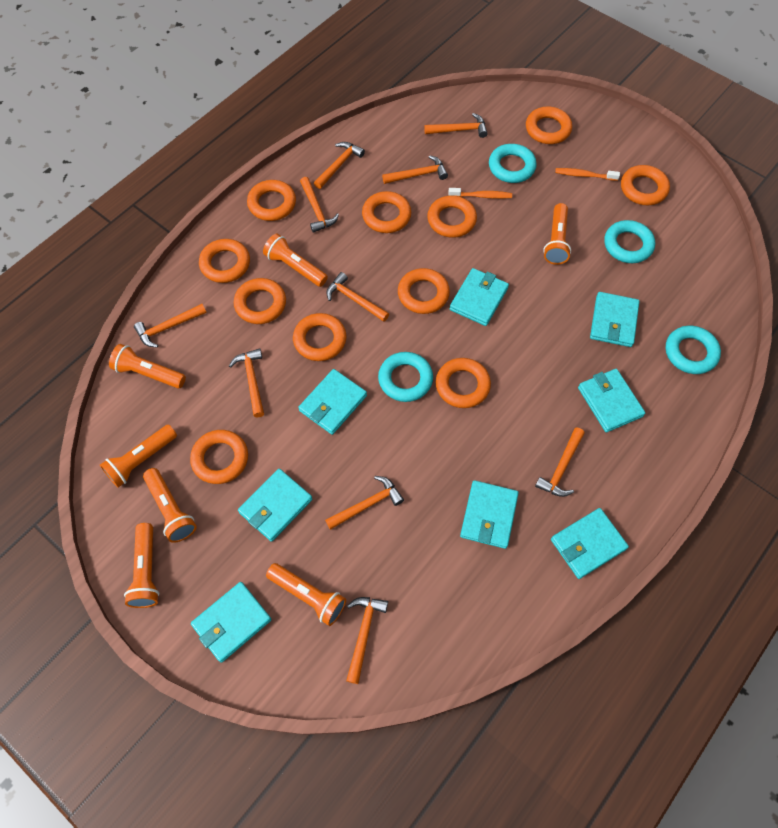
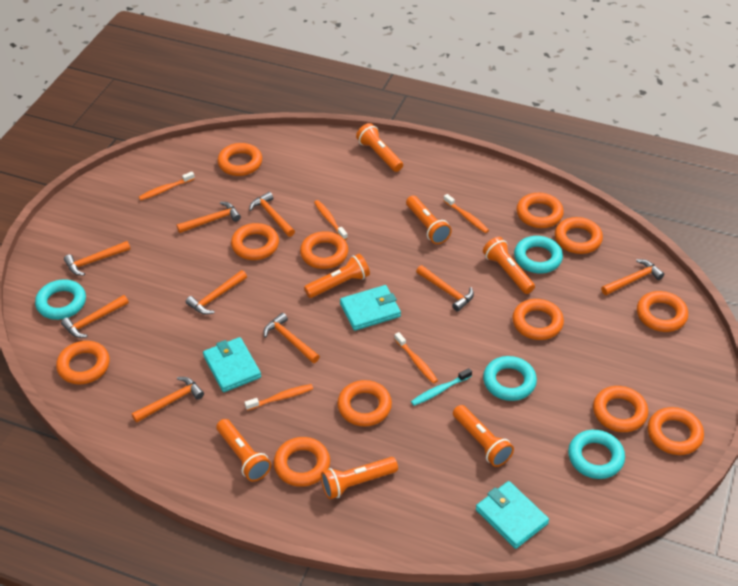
orange hammer: [134,304,207,348] [229,348,264,417] [300,177,339,233] [314,142,365,189] [325,476,404,530] [326,272,389,322] [346,597,388,684] [382,155,448,184] [424,113,488,138] [535,427,585,497] = 10 -> [61,295,129,338] [64,241,131,276] [132,377,204,423] [177,202,241,233] [186,270,247,315] [249,192,295,237] [264,313,320,363] [416,265,474,312] [601,259,664,295] = 9
orange ring: [190,430,248,484] [199,239,250,283] [234,278,286,324] [247,180,296,221] [293,313,346,361] [362,191,411,233] [398,268,450,314] [427,196,477,238] [436,358,491,408] [526,106,572,144] [621,165,670,205] = 11 -> [56,341,110,384] [218,143,262,176] [231,223,279,260] [274,437,330,487] [300,231,348,269] [337,380,392,426] [512,299,564,340] [517,193,564,228] [555,217,603,254] [593,386,648,432] [637,291,688,332] [648,407,704,455] = 12
orange toothbrush: [448,188,512,199] [555,168,620,181] = 2 -> [139,172,195,200] [244,384,313,411] [314,200,347,240] [395,332,438,384] [443,194,489,233] = 5
turquoise toothbrush: none = 0 -> [411,368,472,406] = 1
turquoise wallet: [191,582,272,663] [238,469,313,542] [298,369,367,435] [450,268,509,326] [460,480,519,549] [551,508,629,579] [578,369,645,432] [590,292,640,347] = 8 -> [203,337,261,392] [340,285,401,331] [476,481,549,549] = 3

